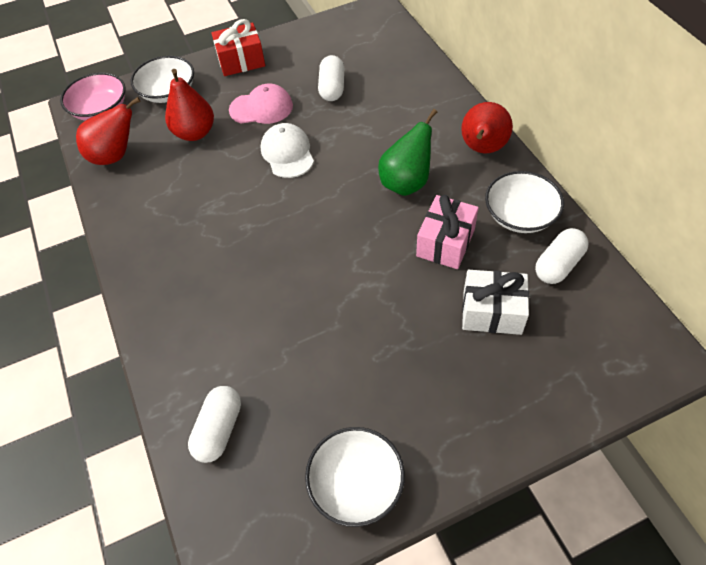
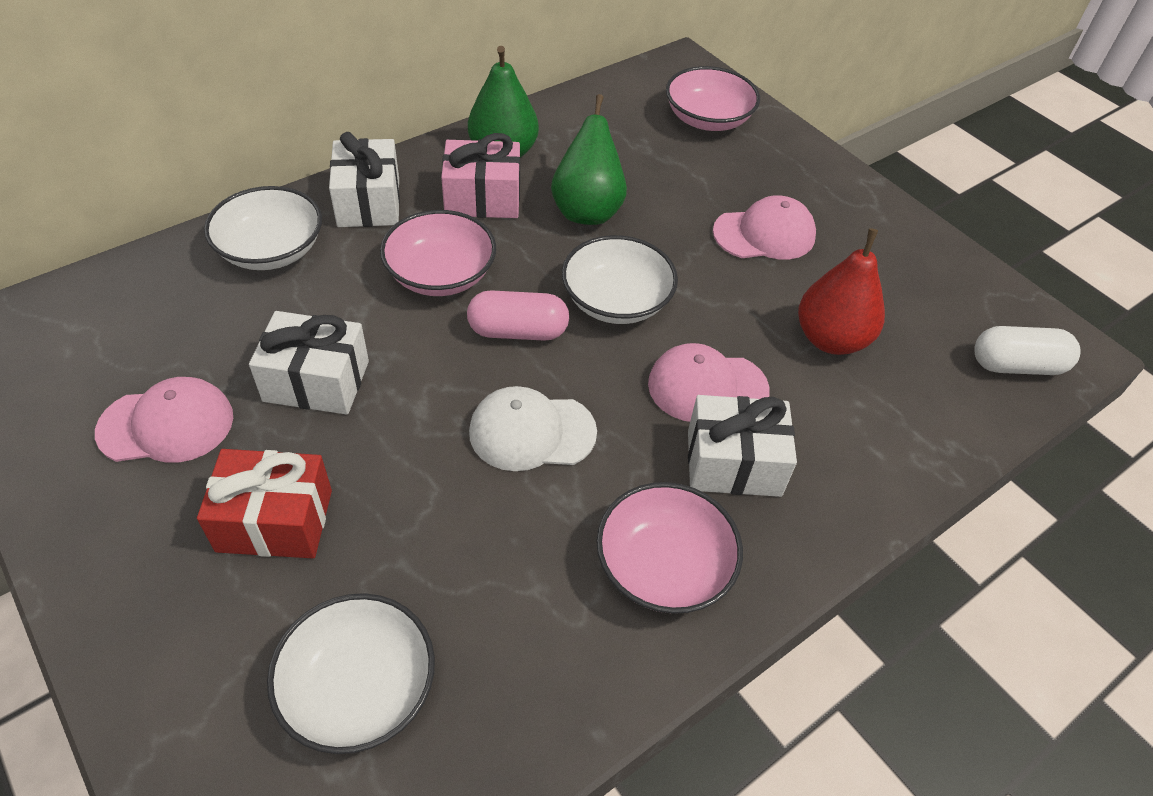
green pear: [378,109,437,196] = 1 -> [468,46,539,158] [551,94,627,225] = 2
pink bowl: [60,72,126,121] = 1 -> [380,210,496,296] [596,482,743,614] [666,66,760,131] = 3
pink cap: [229,84,293,124] = 1 -> [95,377,233,463] [648,343,770,422] [713,195,816,259] = 3
pink capsule: none = 0 -> [467,290,569,341] = 1
red pear: [76,97,141,165] [165,69,214,141] [461,102,513,153] = 3 -> [798,228,885,355] = 1
white capsule: [188,386,241,463] [318,55,344,101] [535,228,588,284] = 3 -> [974,326,1081,375] = 1
white gift: [462,270,529,335] = 1 -> [249,311,369,415] [329,132,400,227] [688,395,797,497] = 3

